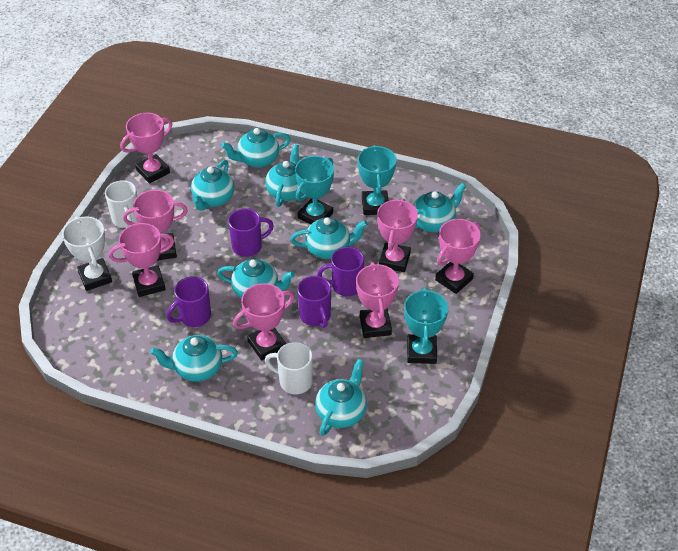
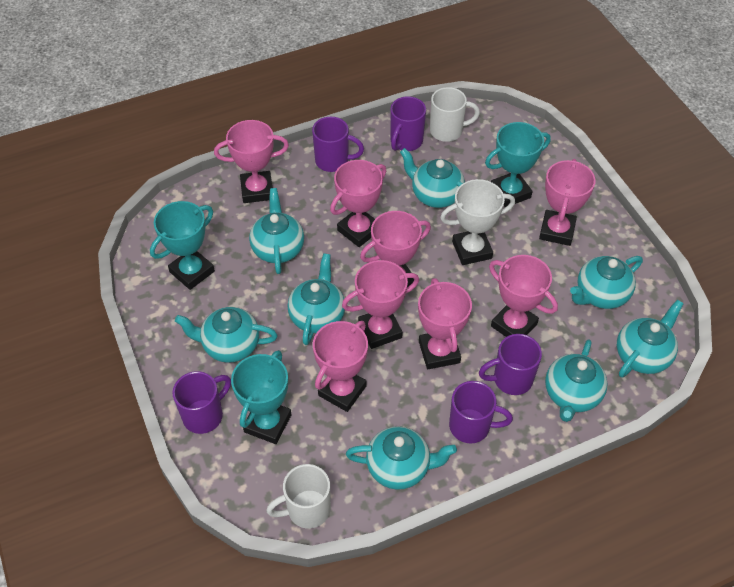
pink trophy: [109,223,174,297] [120,113,172,183] [123,190,188,261] [233,283,294,360] [356,262,399,338] [377,199,418,272] [435,219,481,294] = 7 -> [214,120,289,203] [313,321,368,412] [330,160,386,247] [342,260,419,349] [360,211,431,287] [418,278,472,369] [489,255,558,337] [539,159,596,246] = 8
purple mug: [167,277,211,327] [228,208,274,257] [297,276,331,328] [317,247,364,296] = 4 -> [172,371,231,434] [312,117,364,172] [390,96,426,151] [449,381,513,444] [479,334,542,395] = 5

